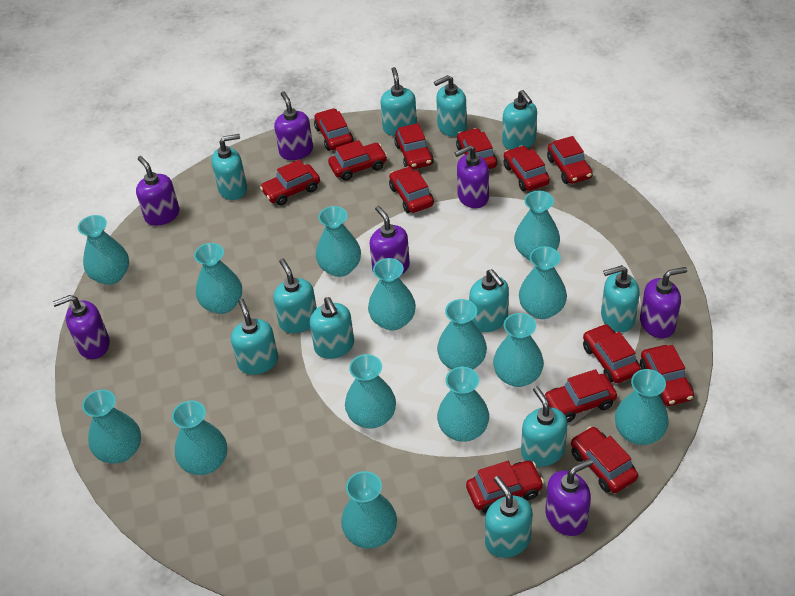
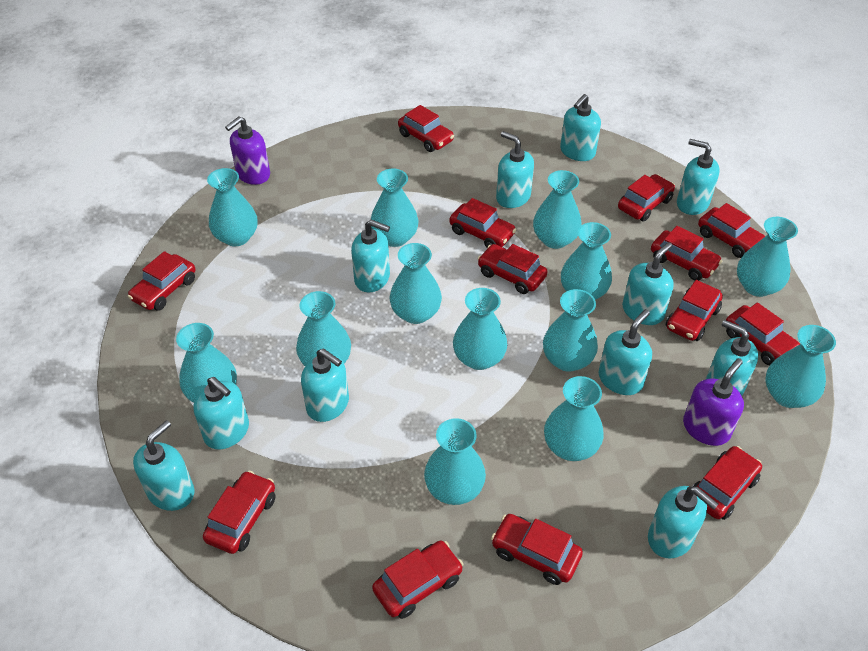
purple soap dispenser: [52,295,110,359] [136,156,179,226] [274,91,313,160] [370,206,410,275] [455,145,489,208] [545,459,593,536] [640,267,687,338] = 7 -> [225,116,270,185] [683,358,744,446] = 2
turquoise vase: [78,215,129,285] [82,390,141,464] [172,400,227,475] [194,243,242,314] [316,206,361,277] [341,471,397,549] [345,354,396,428] [368,258,416,331] [437,299,487,370] [437,367,489,442] [493,313,544,387] [514,191,560,261] [519,246,567,319] [615,369,669,445] = 14 -> [176,323,237,403] [207,168,258,246] [296,291,351,366] [371,169,419,247] [390,243,442,324] [424,418,486,505] [453,288,508,370] [533,170,582,249] [543,289,598,372] [544,376,604,461] [561,222,612,300] [737,217,798,297] [765,325,836,408] = 13

